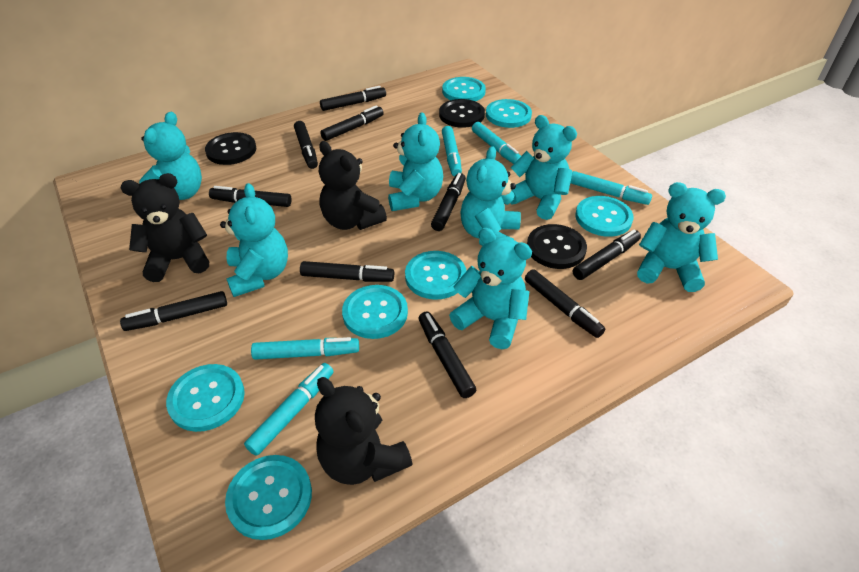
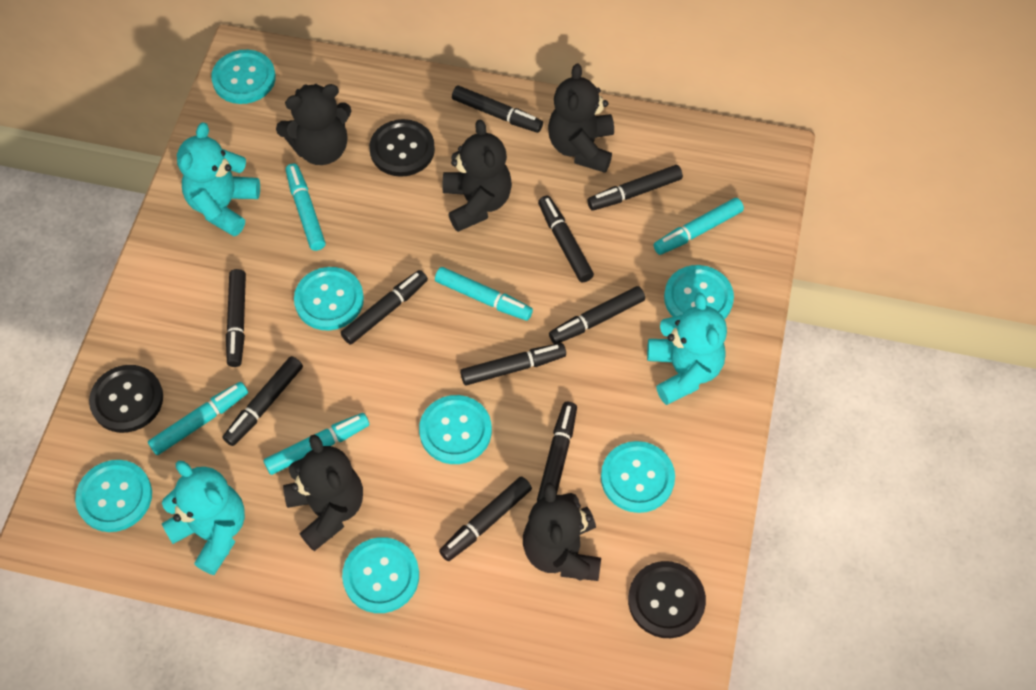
black teddy bear: [121,173,209,282] [315,377,412,485] [319,141,387,230] = 3 -> [276,84,351,165] [283,434,363,551] [442,119,512,232] [523,482,601,581] [548,63,614,173] = 5
turquoise teddy bear: [139,112,202,200] [220,183,288,297] [388,112,443,211] [449,228,532,349] [460,146,521,246] [511,115,577,220] [637,182,726,292] = 7 -> [162,461,245,575] [177,122,260,236] [647,292,727,405] = 3

